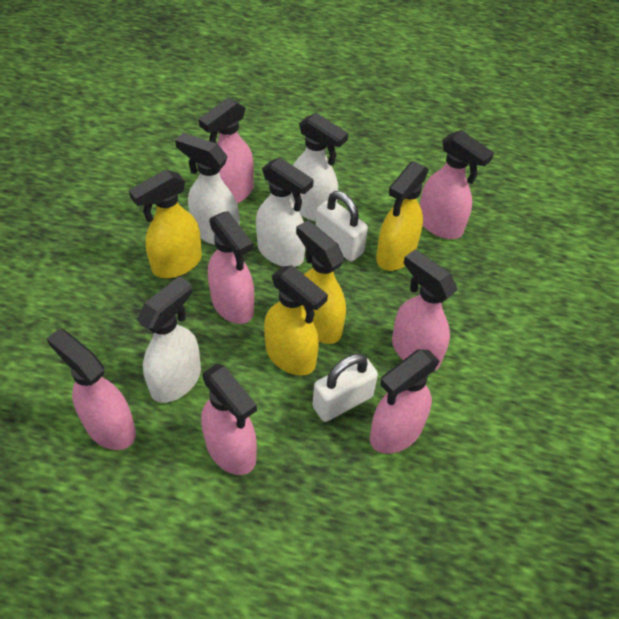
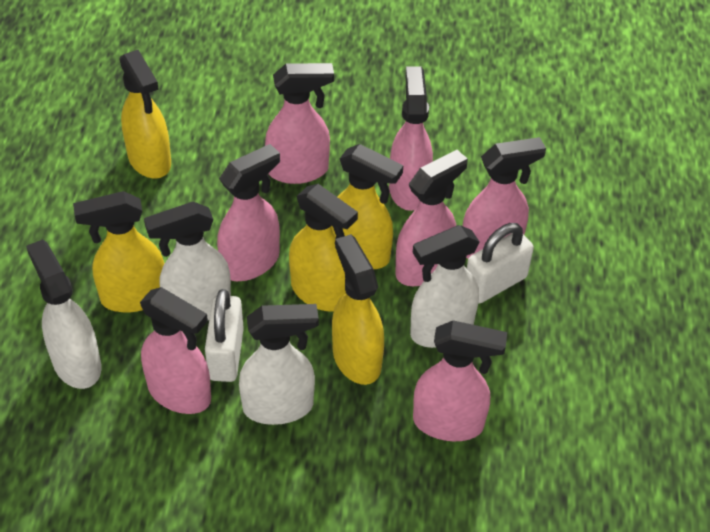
yellow spray bottle: [129,169,202,278] [264,265,328,376] [296,220,346,344] [376,161,429,271] = 4 -> [73,191,164,312] [119,50,171,178] [289,184,358,312] [331,144,403,269] [332,234,384,385] = 5

